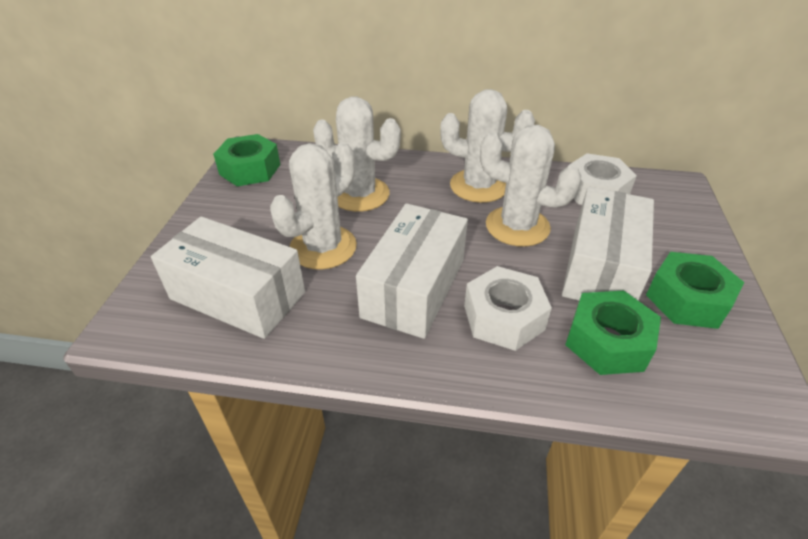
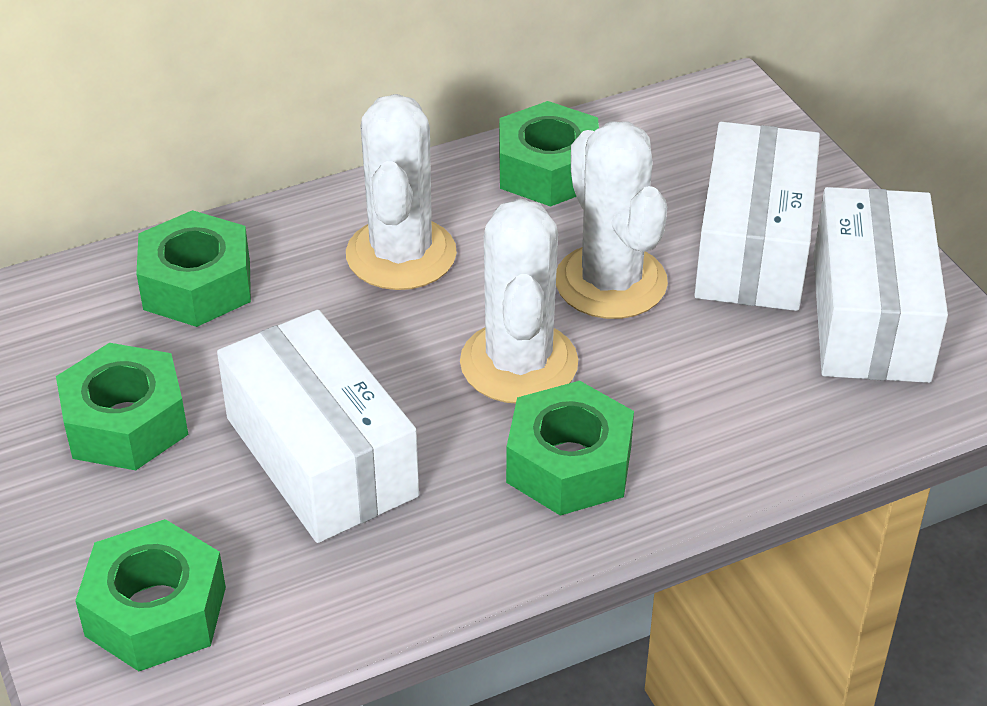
green nut: [213,134,280,186] [565,290,661,375] [646,252,744,329] = 3 -> [56,343,188,470] [75,519,226,671] [136,210,251,327] [499,101,599,207] [506,381,634,516] = 5
white cactus: [270,143,357,270] [313,96,401,212] [440,89,535,203] [480,125,581,247] = 4 -> [346,94,457,290] [460,199,578,403] [556,122,668,319] = 3
white nut: [464,266,552,351] [569,153,637,205] = 2 -> none = 0

